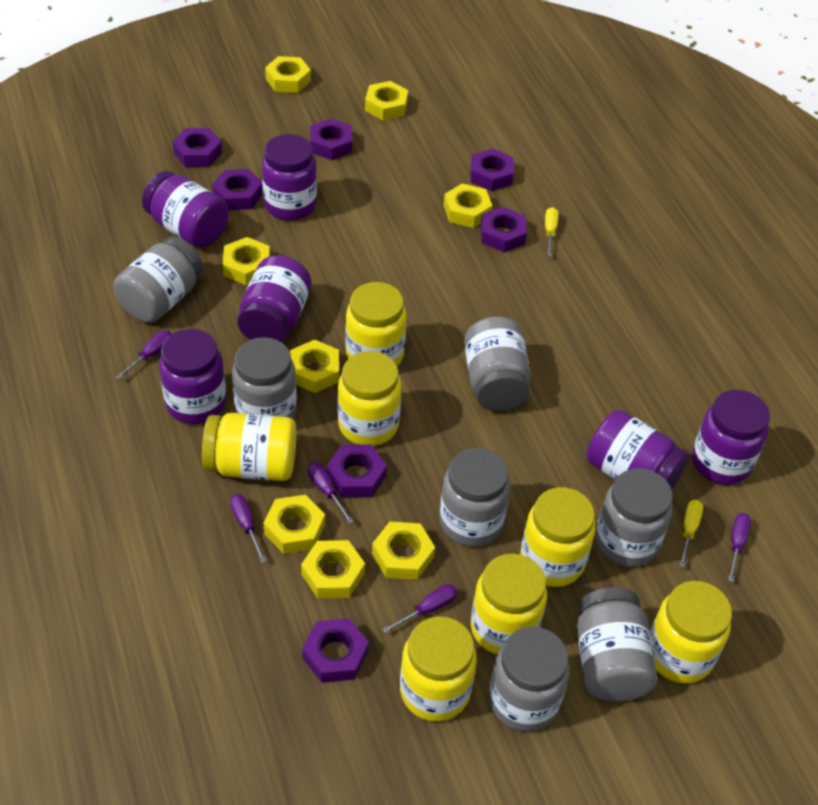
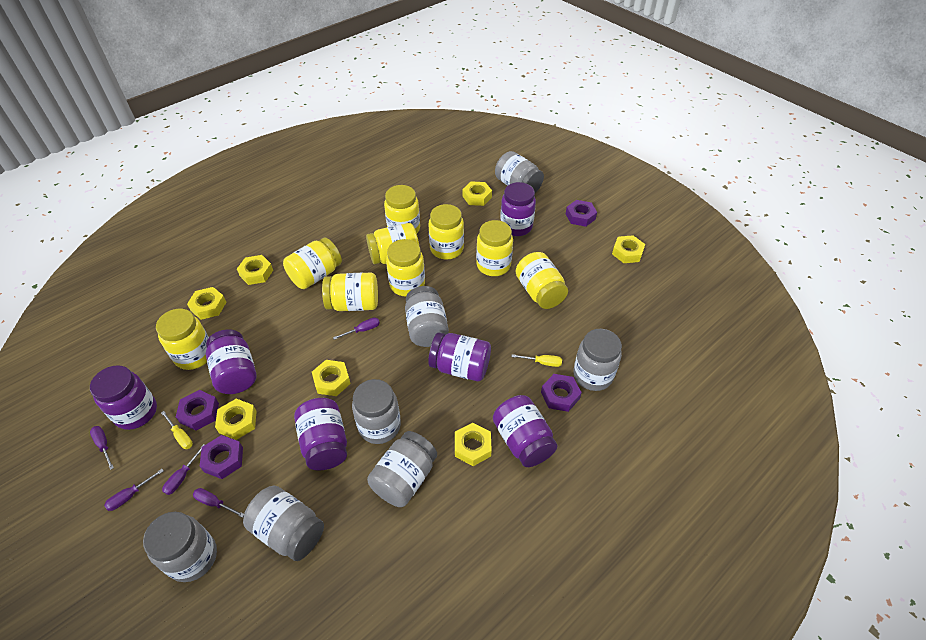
purple nut: [172,128,222,167] [212,169,263,210] [302,618,369,683] [310,118,352,160] [327,445,387,497] [470,148,514,191] [481,207,527,253] = 7 -> [176,390,219,431] [200,435,243,479] [541,374,582,412] [566,200,597,227] = 4
yellow jar: [202,413,296,481] [338,351,402,446] [345,282,407,366] [400,616,477,722] [471,554,547,655] [520,487,595,587] [650,581,732,684] = 7 -> [156,309,209,370] [283,237,342,289] [322,273,378,311] [366,223,419,264] [384,185,420,233] [386,239,425,297] [428,204,464,260] [476,220,513,276] [516,252,568,309] = 9
yellow nut: [223,237,270,285] [263,495,325,554] [265,56,311,93] [290,340,339,393] [301,540,365,598] [365,81,408,120] [372,522,435,580] [443,183,492,228] = 8 -> [187,287,226,320] [215,399,257,440] [237,255,273,285] [312,360,351,396] [455,423,492,466] [462,181,492,206] [612,235,645,263] = 7

